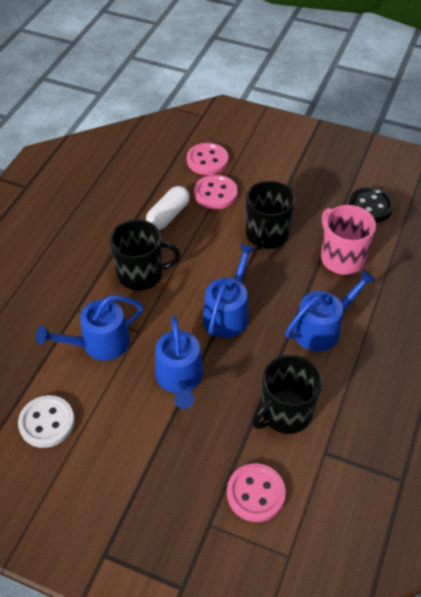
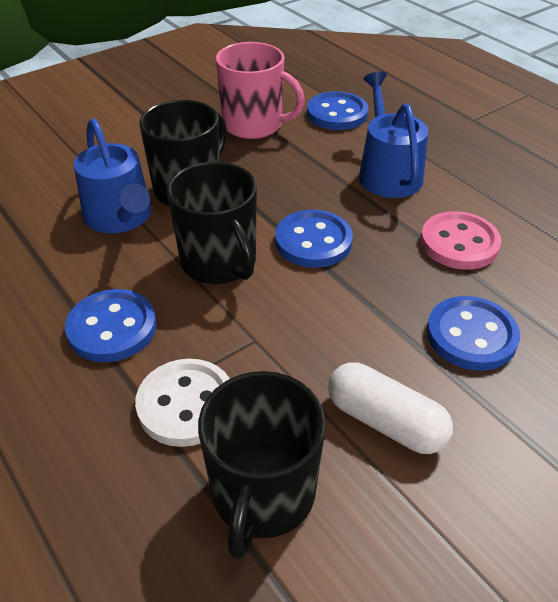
black button: [349,187,394,222] = 1 -> none = 0
blue button: none = 0 -> [65,289,157,362] [275,210,353,268] [307,91,368,130] [427,296,520,371] = 4
blue watering can: [36,295,143,361] [155,316,203,409] [203,244,256,338] [285,269,376,352] = 4 -> [74,119,151,233] [359,71,428,198] = 2
pink button: [187,143,228,175] [194,174,238,209] [227,463,286,522] = 3 -> [420,211,501,270] = 1

